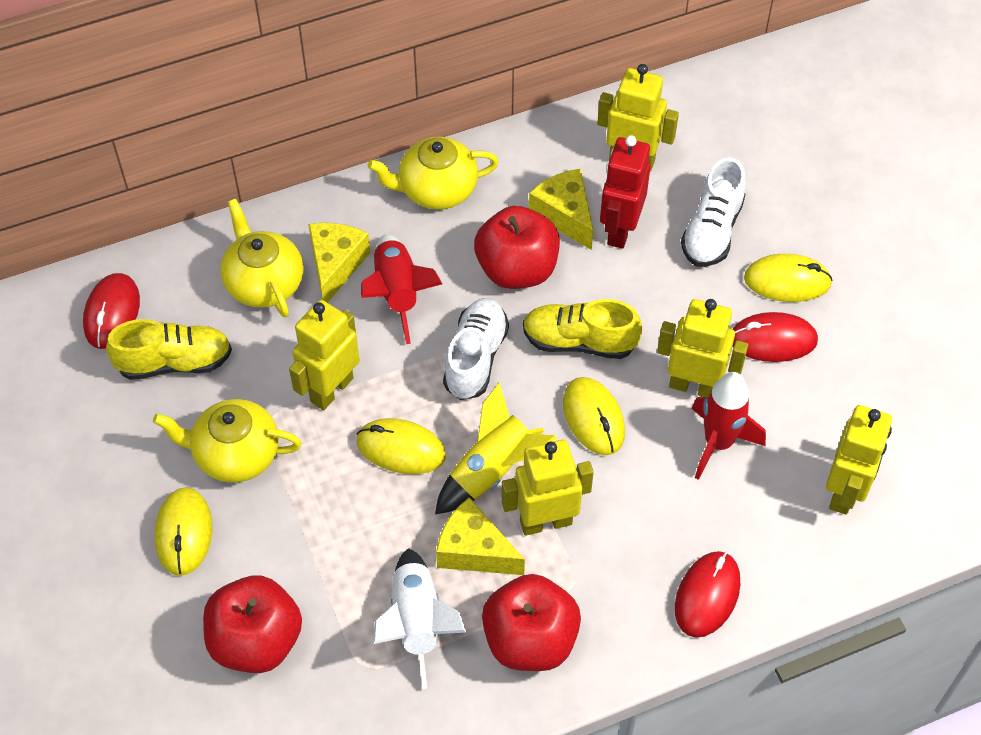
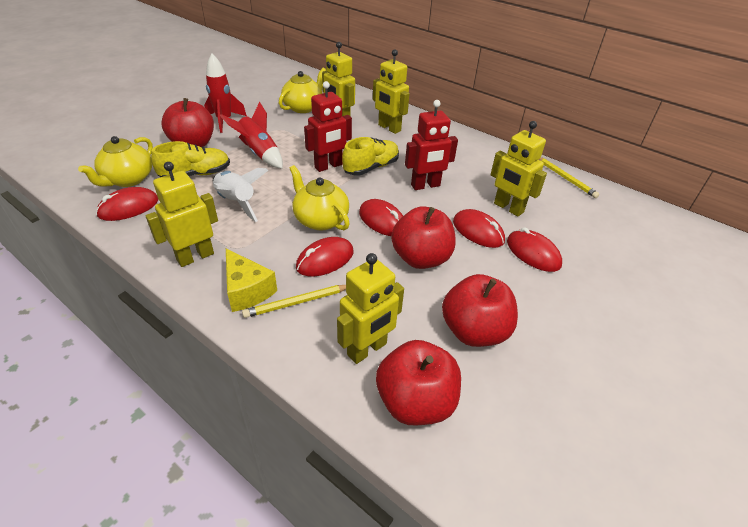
red apple: [203,576,302,673] [474,206,560,289] [482,574,581,671] = 3 -> [161,98,214,147] [376,340,461,426] [391,206,456,269] [442,274,518,347] = 4
red mouse: [83,273,140,349] [675,551,740,638] [732,312,818,362] = 3 -> [96,187,158,221] [296,237,354,277] [359,199,403,236] [453,209,505,248] [507,227,562,272] = 5
red robot: [600,135,651,249] = 1 -> [304,81,352,172] [405,100,458,190] = 2
white shoe: [443,298,509,400] [681,157,746,267] = 2 -> none = 0
yellow cheese: [308,223,370,303] [436,497,525,575] [529,169,593,250] = 3 -> [226,249,277,312] = 1
yellow mouse: [155,487,213,576] [356,418,446,474] [563,377,625,455] [744,254,833,302] = 4 -> none = 0
yellow pencil: none = 0 -> [242,285,346,318] [538,157,599,198] = 2
yellow rocket: [435,382,557,514] = 1 -> none = 0

